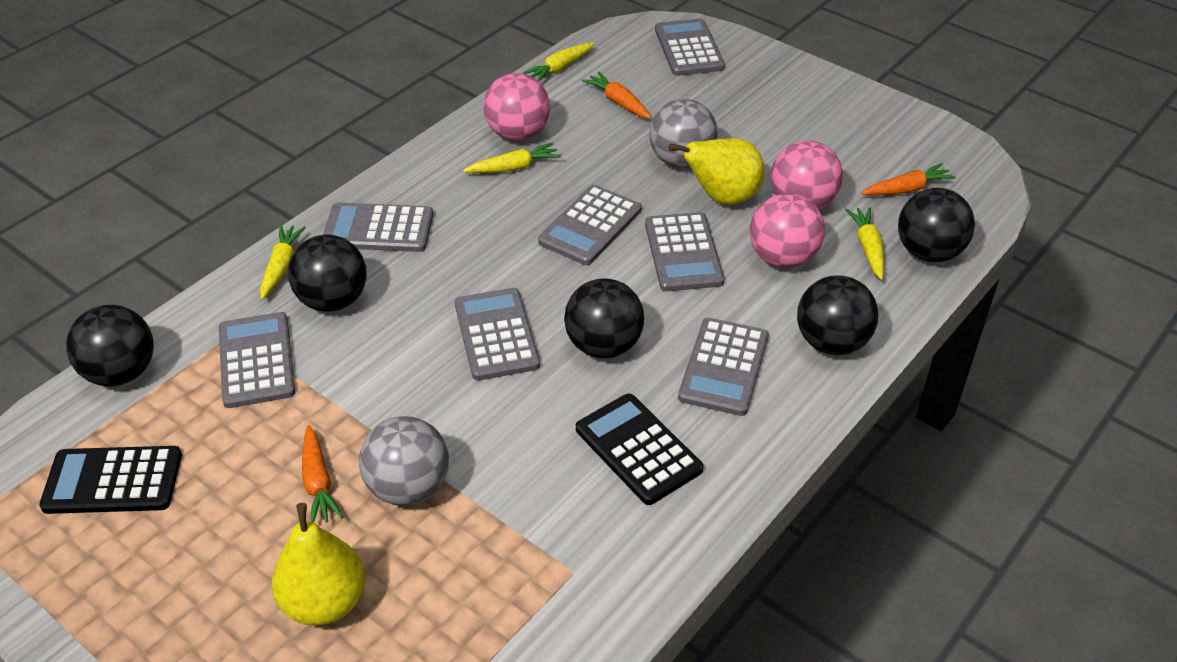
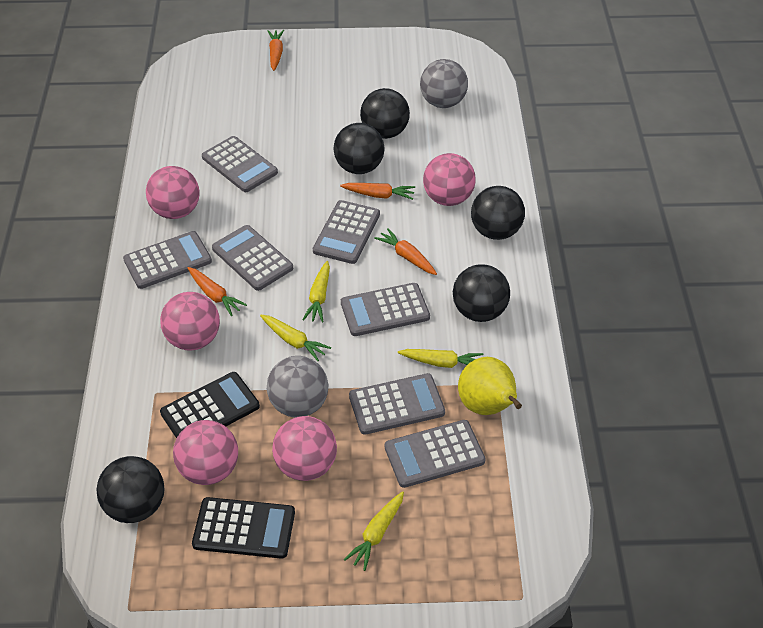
orange carrot: [302,425,343,523] [582,71,652,119] [861,163,956,195] = 3 -> [188,267,247,316] [268,30,284,71] [340,183,415,200] [374,228,437,275] = 4
pink ball: [483,73,550,141] [750,193,825,268] [771,140,843,210] = 3 -> [146,166,199,219] [160,292,220,351] [173,420,238,485] [272,416,337,481] [423,153,476,206] = 5
yellow pear: [272,503,365,625] [669,138,764,205] = 2 -> [458,357,522,415] = 1

